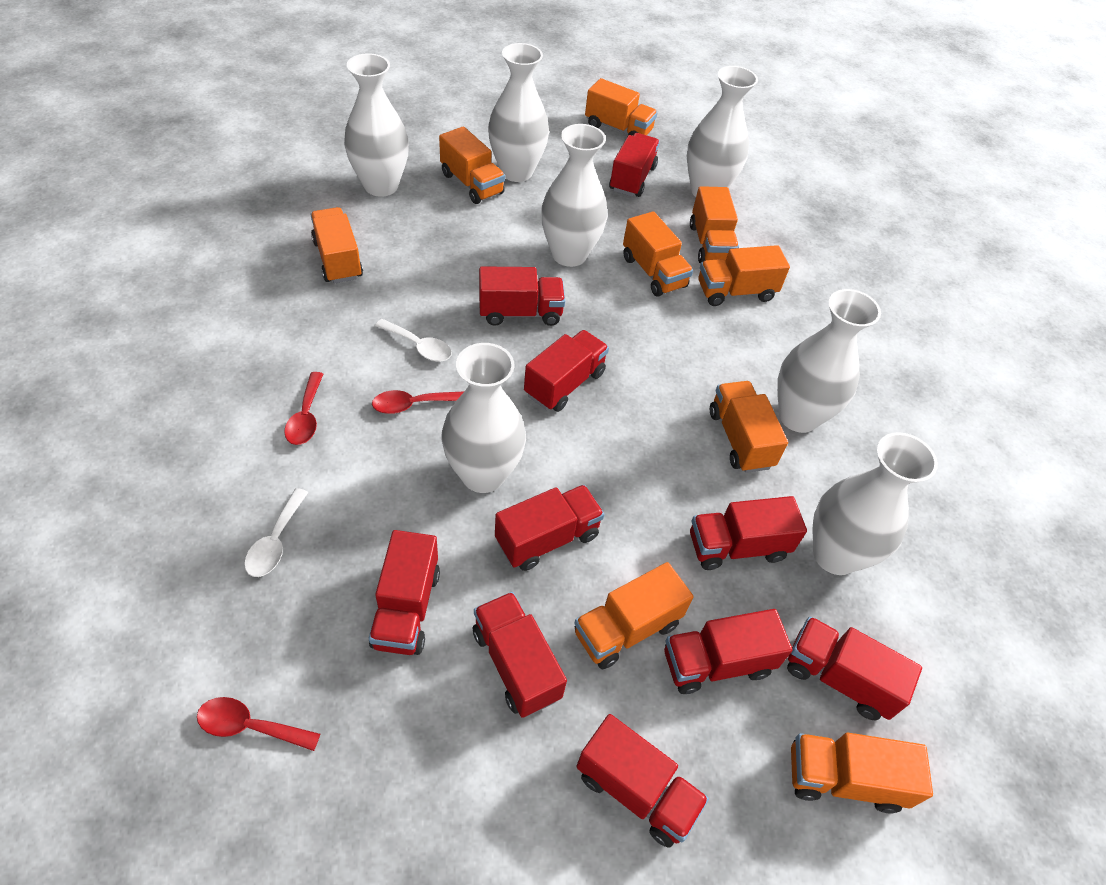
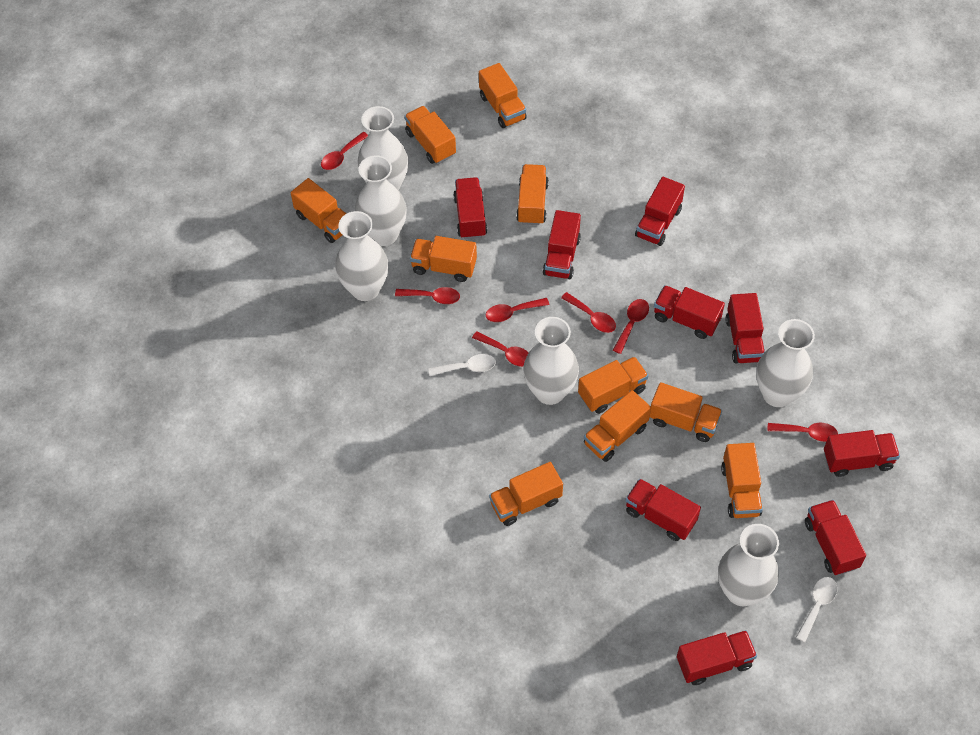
orange truck: [310,207,363,283] [439,126,505,204] [574,562,693,669] [585,78,658,136] [623,211,693,297] [690,186,739,264] [698,245,790,306] [710,381,788,473] [791,733,933,814] = 9 -> [291,178,346,243] [404,106,456,164] [410,236,477,282] [479,63,527,128] [489,462,563,526] [516,164,549,225] [578,357,649,414] [584,390,651,462] [650,382,722,442] [721,443,763,518] = 10
red spoon: [197,697,320,751] [284,372,323,445] [372,390,464,414] = 3 -> [321,132,368,170] [395,287,460,304] [472,331,529,367] [485,298,550,322] [561,292,616,333] [613,299,649,354] [767,423,838,442] = 7
red truck: [369,530,440,655] [473,592,567,718] [479,266,565,326] [495,485,605,571] [524,330,609,412] [576,714,709,848] [609,133,660,197] [664,609,793,694] [690,496,807,570] [787,617,922,720] = 10 -> [453,177,487,239] [543,210,581,279] [625,479,701,541] [635,177,685,246] [654,285,725,339] [677,630,757,685] [725,293,765,363] [805,500,866,575] [824,430,900,477] = 9
white vase: [344,53,409,197] [441,343,526,493] [488,43,549,182] [541,124,608,267] [687,66,758,197] [777,289,881,433] [812,432,938,575] = 7 -> [335,211,388,301] [355,155,407,246] [357,106,408,191] [523,317,579,405] [718,524,779,606] [756,319,815,407] = 6

